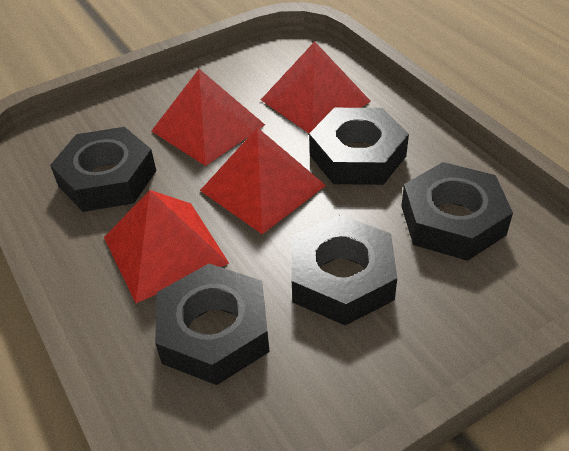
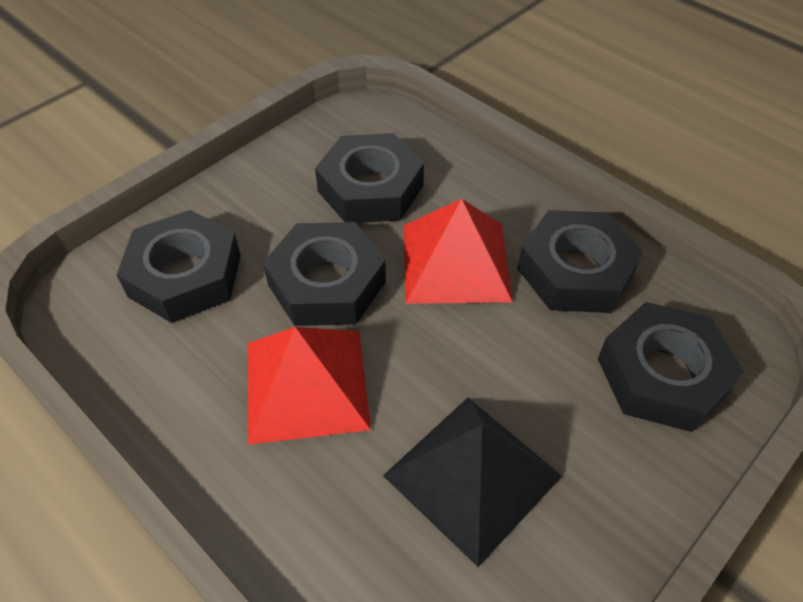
black pyramid: none = 0 -> [383,398,562,567] = 1
red pyramid: [104,190,229,303] [152,69,265,166] [200,127,326,234] [261,41,371,133] = 4 -> [248,327,371,445] [404,199,513,304] = 2

